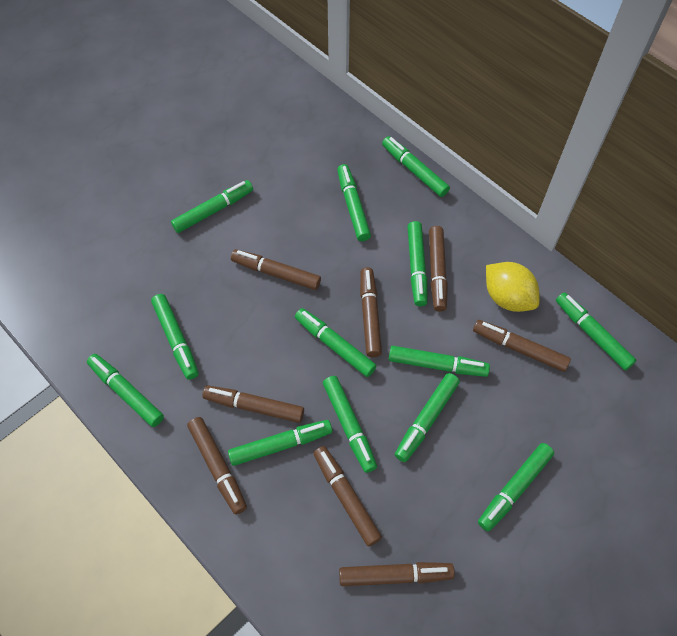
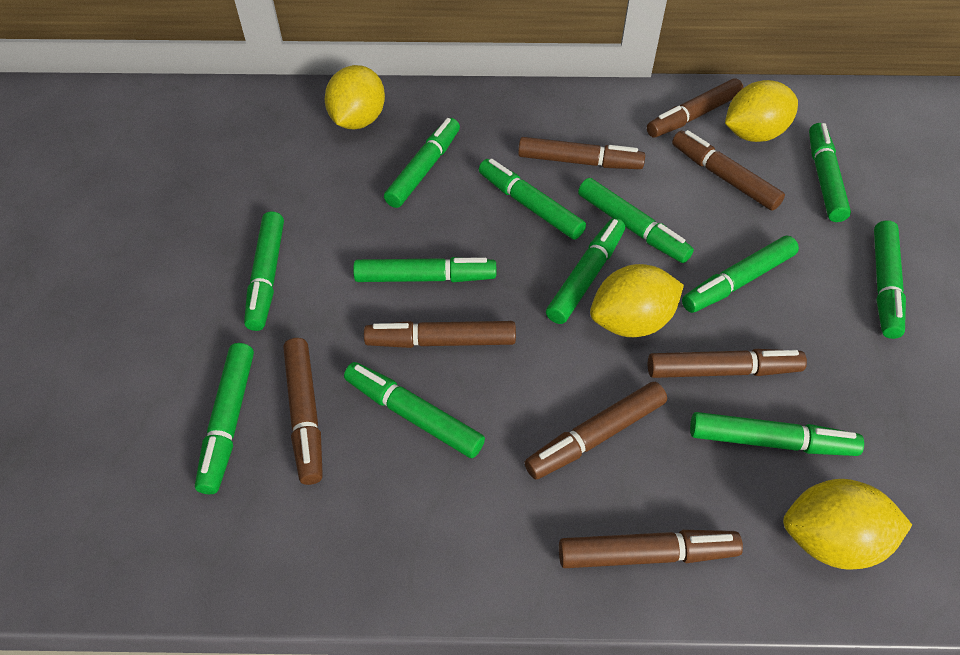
green marker: [87,354,164,427] [151,294,199,380] [171,180,253,233] [228,420,333,466] [295,308,376,377] [323,376,377,473] [337,164,371,241] [382,136,450,197] [389,346,490,377] [395,373,460,462] [407,221,427,306] [478,443,554,531] [556,292,637,371] = 13 -> [195,343,254,494] [244,211,284,331] [344,362,485,458] [353,257,496,282] [384,118,460,208] [479,158,586,240] [546,218,625,324] [578,178,694,263] [682,236,799,313] [690,412,864,456] [809,123,851,222] [874,220,906,339] = 12
yellow lemon: [486,262,540,312] = 1 -> [325,65,385,129] [590,264,684,337] [725,80,798,142] [783,479,912,570] = 4

